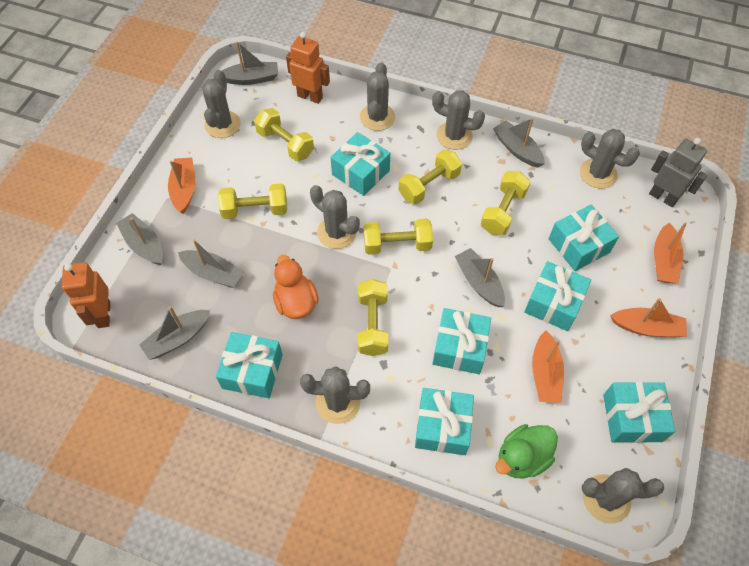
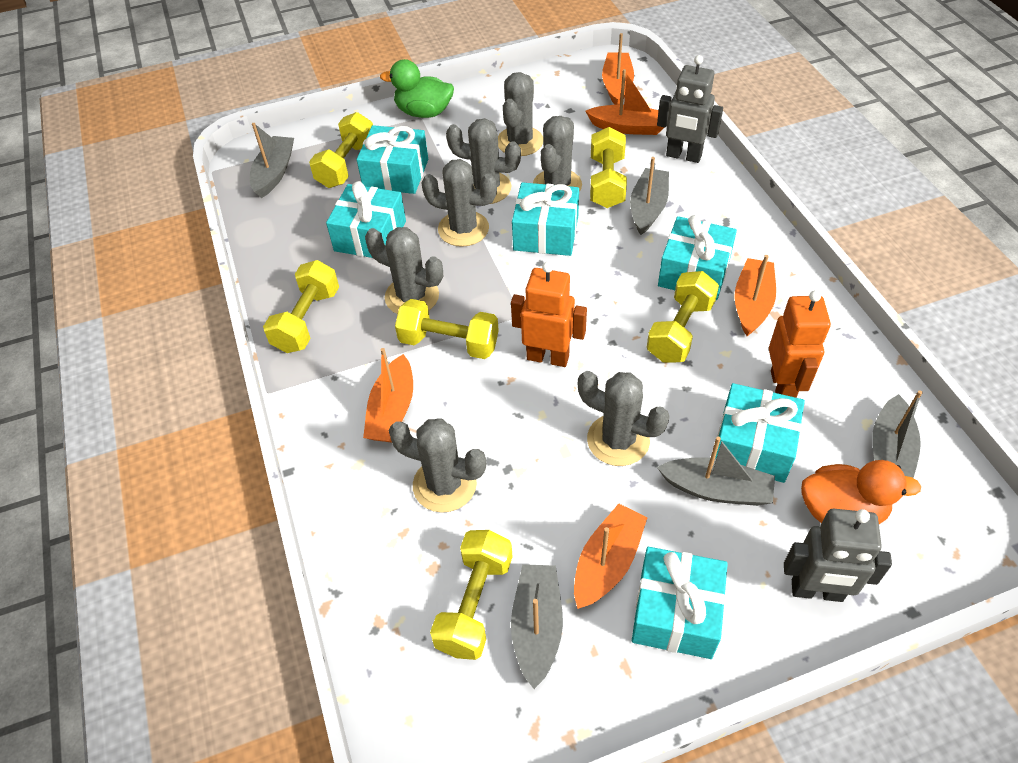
grey boat: [116,213,163,265] [139,306,210,360] [178,239,244,288] [222,42,278,85] [455,248,505,307] [493,118,545,168] = 6 -> [250,123,294,198] [511,564,563,689] [630,157,669,235] [657,436,775,506] [872,391,923,478] = 5
grey robot: [649,138,707,207] = 1 -> [657,55,723,163] [784,509,892,602] = 2
orange boat: [168,158,195,213] [532,330,564,403] [610,298,687,338] [654,222,687,284] = 4 -> [363,348,413,443] [574,503,648,609] [585,69,664,135] [602,33,634,105] [735,255,776,336] = 5
turquoise gift: [216,332,283,398] [331,132,390,196] [415,388,474,455] [432,308,491,374] [524,261,591,331] [549,205,619,271] [603,382,675,443] = 7 -> [326,181,406,258] [357,125,428,194] [512,182,579,256] [632,547,728,659] [658,215,737,300] [715,383,805,483] = 6

